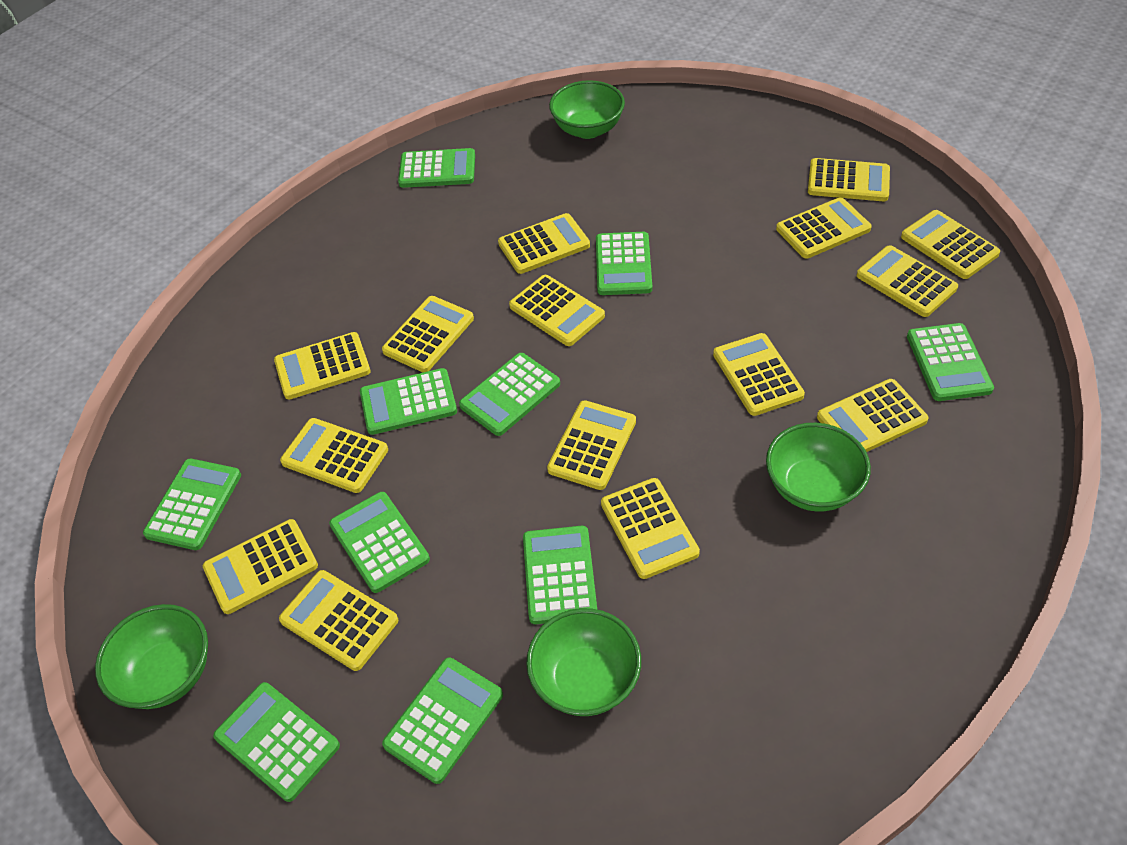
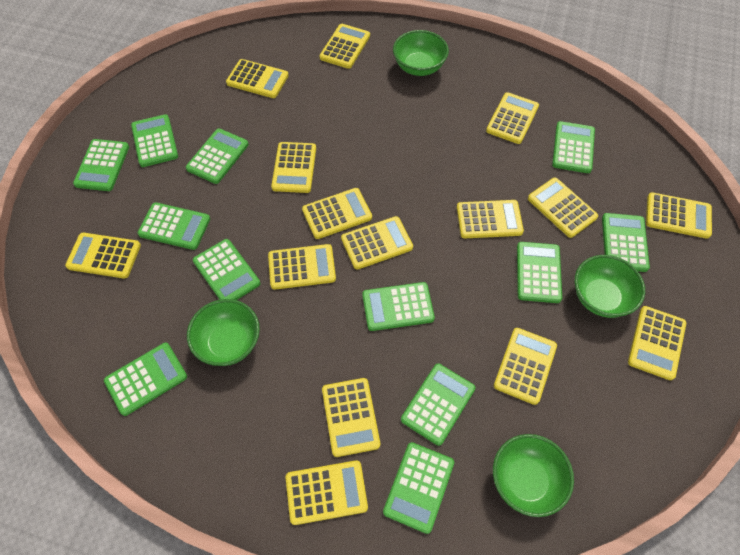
green calculator: [143,459,241,550] [213,682,340,802] [329,492,430,593] [360,368,457,435] [382,658,503,784] [398,148,475,188] [459,353,560,436] [523,526,597,624] [596,232,652,295] [907,323,994,401] = 10 -> [73,139,129,191] [104,343,187,416] [131,114,178,167] [137,202,210,250] [186,129,249,184] [193,239,260,300] [362,282,435,331] [383,442,454,534] [401,364,475,446] [517,242,562,303] [552,121,595,173] [602,213,650,272] = 12

